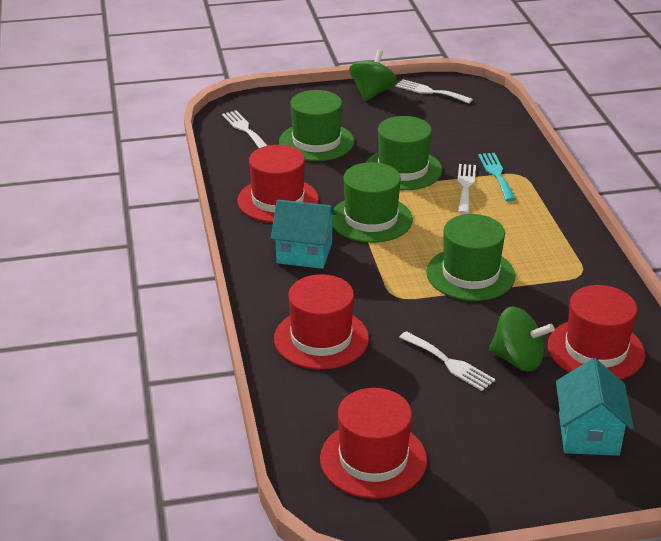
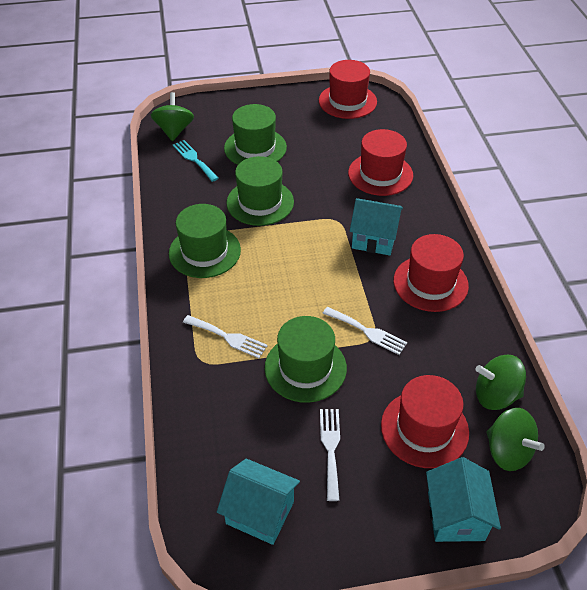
green spinning top: [349,50,397,101] [489,306,555,372] = 2 -> [151,92,194,141] [476,355,526,410] [486,408,545,471] = 3
turquoise house: [271,200,337,269] [556,358,634,456] = 2 -> [217,459,300,545] [350,198,403,255] [426,457,501,542] = 3
white fork: [222,110,268,148] [395,79,473,104] [399,331,495,391] [457,164,476,214] = 4 -> [183,315,268,358] [320,409,340,501] [322,307,407,355] = 3

